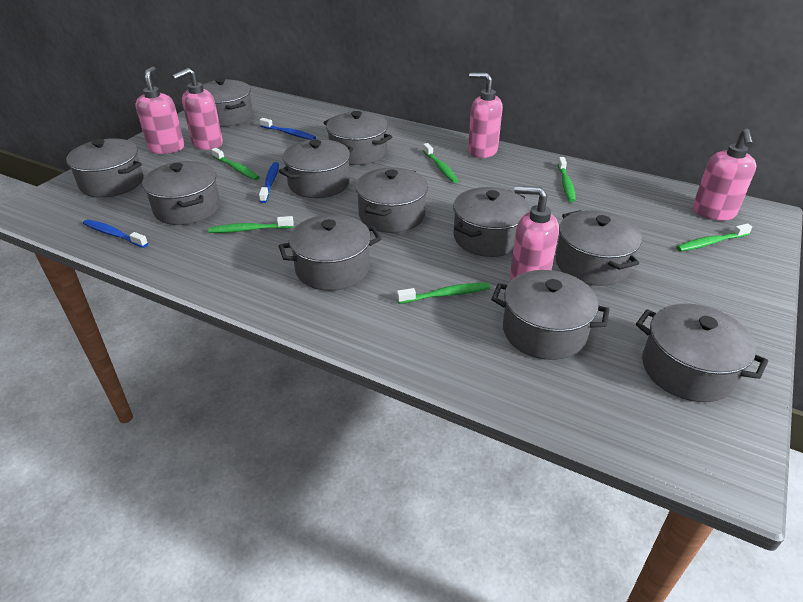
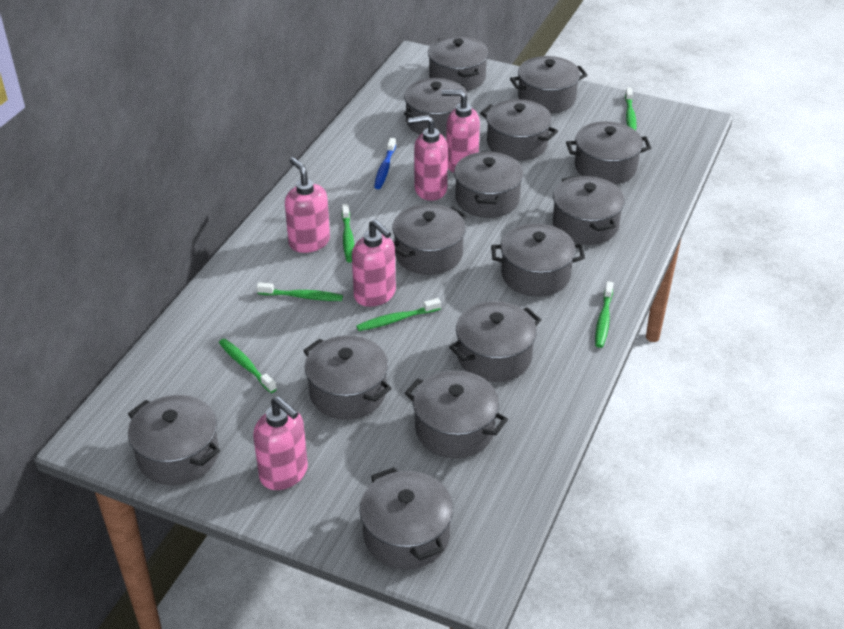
blue toothbrush: [83,219,148,248] [259,162,279,203] [260,118,316,140] = 3 -> [374,138,396,189] = 1
grey pot: [66,138,143,198] [142,161,220,225] [203,78,253,127] [278,139,353,198] [279,214,381,291] [324,111,392,165] [355,167,428,233] [453,187,530,257] [491,270,610,360] [555,210,642,286] [636,304,768,402] = 11 -> [128,395,220,485] [303,335,392,420] [359,467,453,570] [392,204,467,275] [404,78,468,137] [405,370,508,458] [428,36,489,91] [449,301,541,382] [454,151,524,218] [480,99,558,161] [491,224,585,297] [510,56,587,113] [553,175,625,245] [566,122,651,184] = 14

